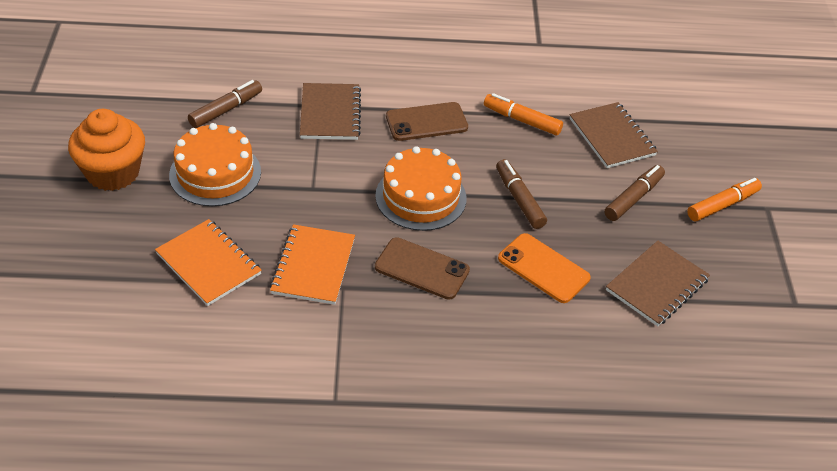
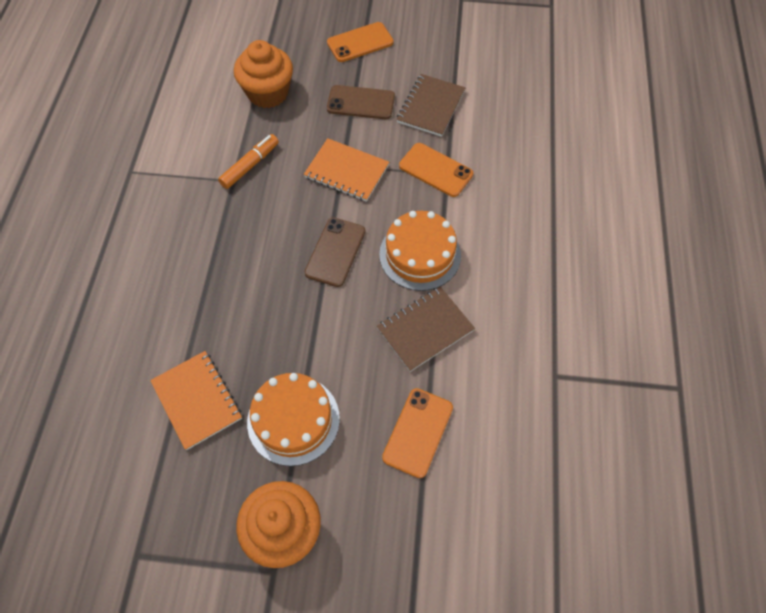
brown marker: [188,80,262,128] [496,159,547,229] [604,165,665,221] = 3 -> none = 0
brown notebook: [300,83,361,140] [570,102,658,168] [606,241,710,326] = 3 -> [377,287,475,372] [396,74,465,137] = 2
orange cupcake: [68,109,145,191] = 1 -> [234,40,293,108] [236,481,321,568] = 2
orange marker: [484,93,563,136] [687,178,762,222] = 2 -> [218,134,279,189] = 1
orange phone: [498,233,591,303] = 1 -> [327,22,394,62] [382,388,453,478] [399,143,473,197] = 3

